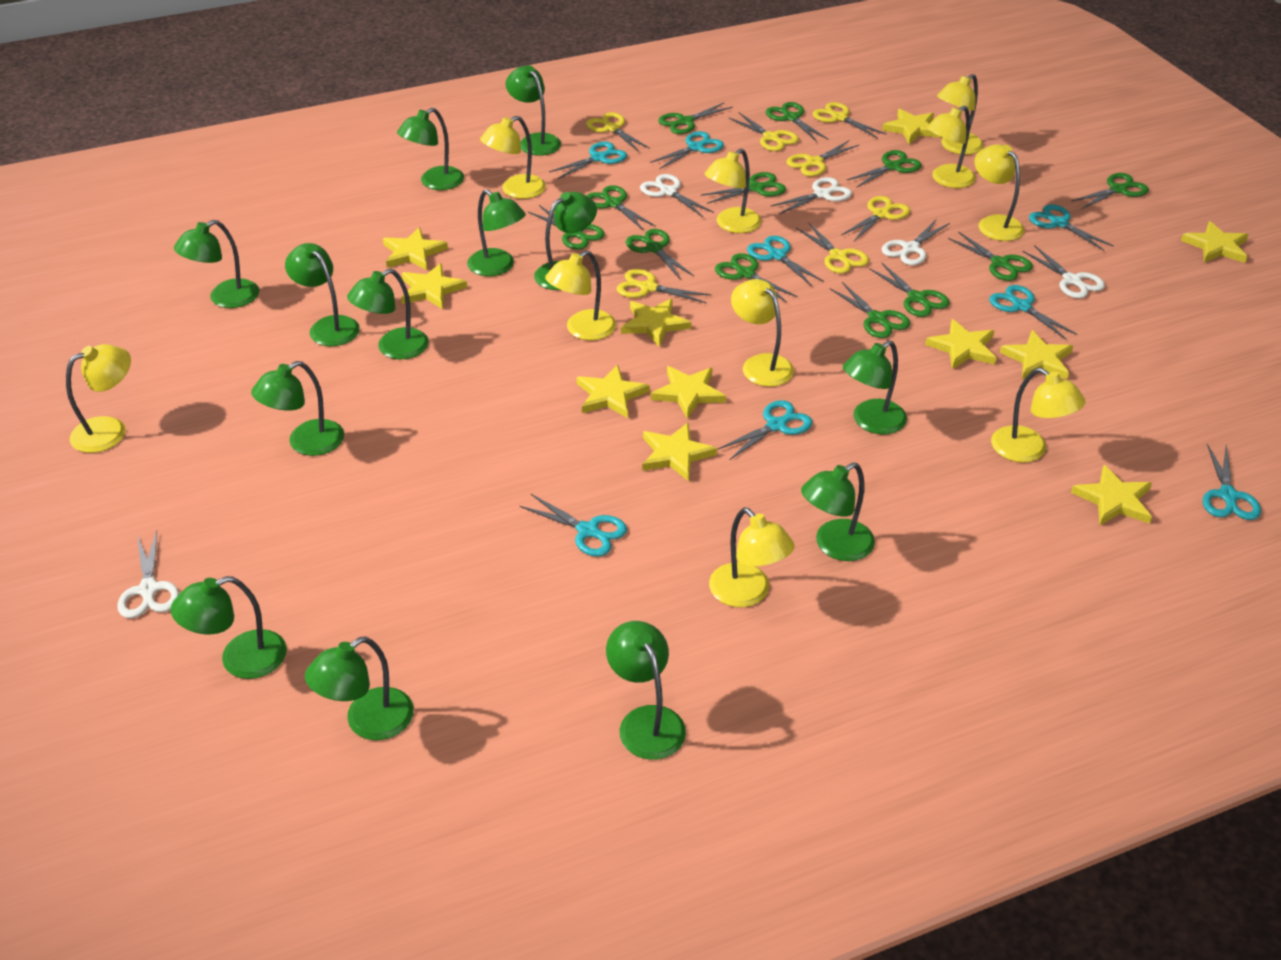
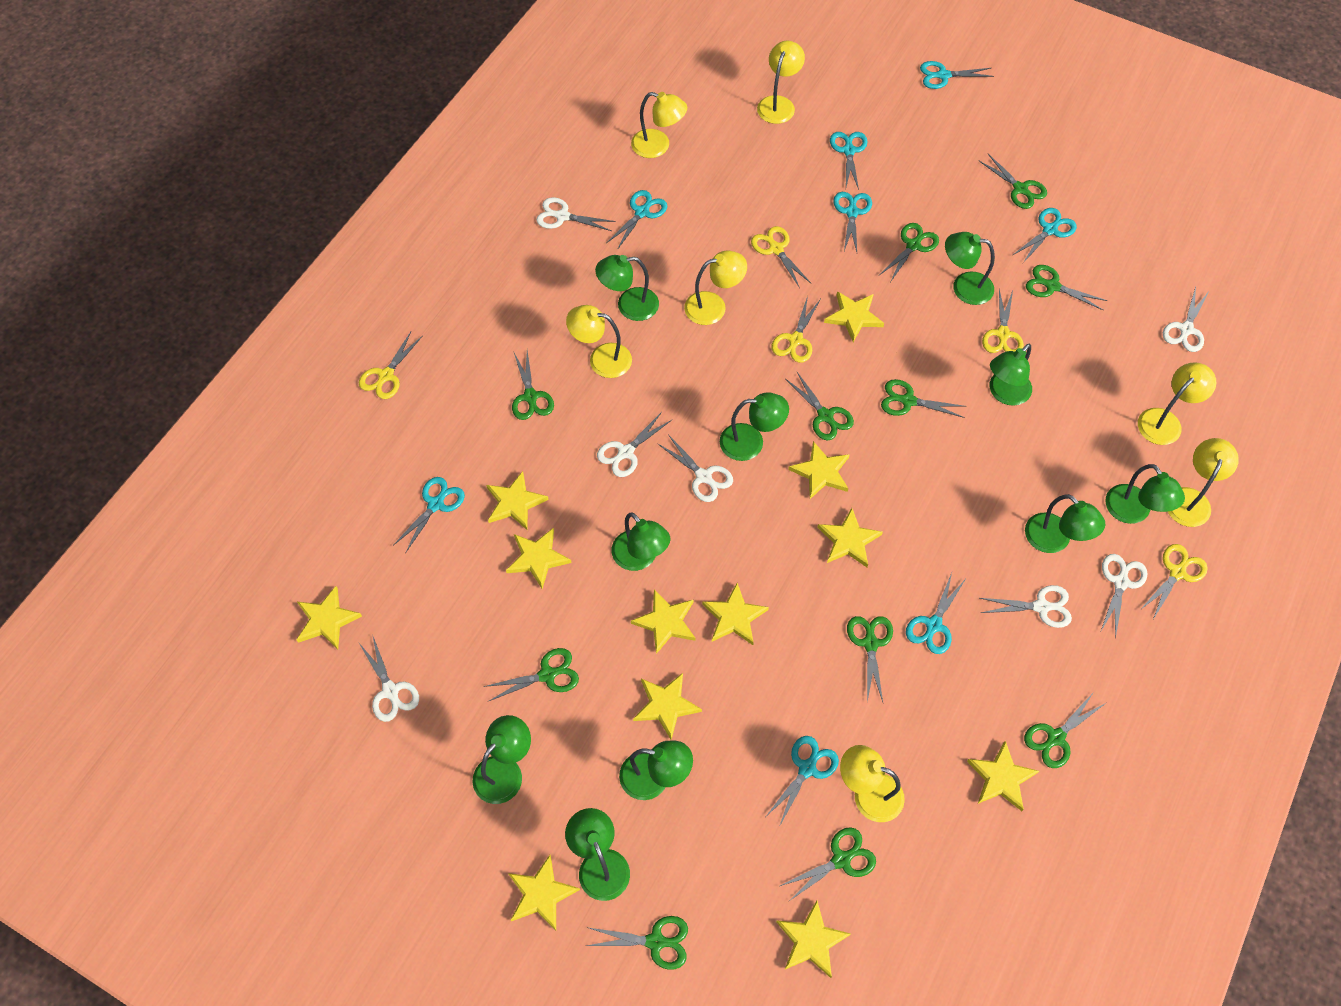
green lamp: [170,576,287,679] [174,220,259,308] [251,361,344,456] [285,243,360,346] [305,636,414,740] [347,269,429,359] [397,108,464,190] [467,189,526,276] [506,65,561,156] [534,192,597,290] [606,621,686,760] [801,462,875,561] [843,340,907,434] = 13 -> [472,715,531,804] [565,808,630,901] [595,255,659,321] [612,512,671,571] [619,741,693,800] [720,392,789,461] [945,232,995,305] [990,344,1032,406] [1025,494,1105,553] [1105,464,1185,524] = 10
green scissors: [528,205,605,250] [586,185,656,231] [626,229,694,280] [658,102,733,134] [701,172,786,204] [715,253,798,303] [766,102,828,142] [830,282,910,338] [846,150,922,188] [869,263,950,317] [948,231,1033,281] [1072,173,1149,209] = 12 -> [483,648,579,701] [512,350,554,420] [587,916,688,970] [780,827,876,902] [786,372,854,441] [847,616,893,702] [879,223,939,281] [881,379,967,418] [979,154,1047,209] [1024,692,1106,768] [1026,265,1108,310] = 11
white scissors: [117,530,179,618] [640,174,714,217] [771,177,852,214] [882,219,950,265] [1022,245,1105,298] = 5 -> [359,634,419,722] [536,197,615,231] [597,412,672,477] [658,436,733,502] [980,585,1072,628] [1101,554,1147,638] [1163,287,1209,352] = 7
yellow lamp: [66,344,131,453] [480,116,546,199] [545,251,616,340] [704,149,761,233] [709,508,795,607] [731,279,794,387] [927,106,976,188] [937,74,983,155] [974,144,1024,241] [991,368,1086,463] = 10 -> [566,305,632,378] [631,92,687,158] [684,251,747,325] [757,41,805,124] [840,745,905,822] [1138,362,1216,445] [1168,438,1239,527] = 7
yellow scissors: [586,112,650,152] [617,269,712,303] [729,113,799,151] [786,140,859,176] [796,222,869,274] [812,102,887,138] [841,196,910,241] = 7 -> [359,332,422,399] [751,226,811,288] [771,296,821,363] [982,289,1024,353] [1140,544,1208,619] = 5
yellow star: [383,227,448,270] [401,263,467,309] [576,365,650,418] [621,299,691,347] [642,423,717,481] [651,366,726,419] [882,109,941,144] [925,319,997,369] [1000,330,1073,379] [1071,465,1152,525] [1181,221,1248,263] = 11 -> [297,586,362,649] [486,471,549,530] [506,528,572,589] [508,855,580,930] [631,590,695,654] [633,673,702,740] [702,583,769,645] [776,901,851,978] [788,441,850,499] [817,508,883,567] [824,291,884,342] [967,740,1039,811] = 12

